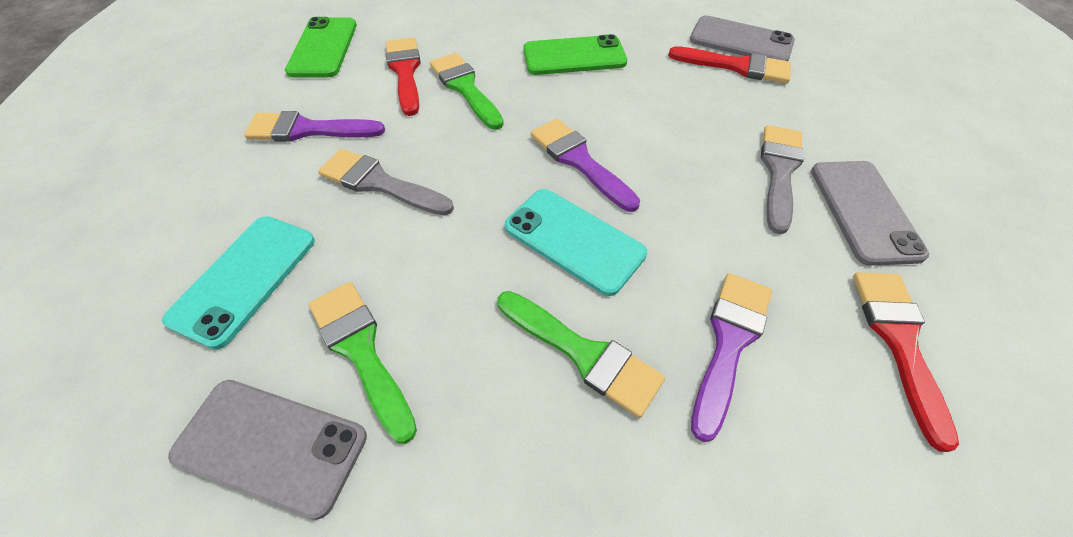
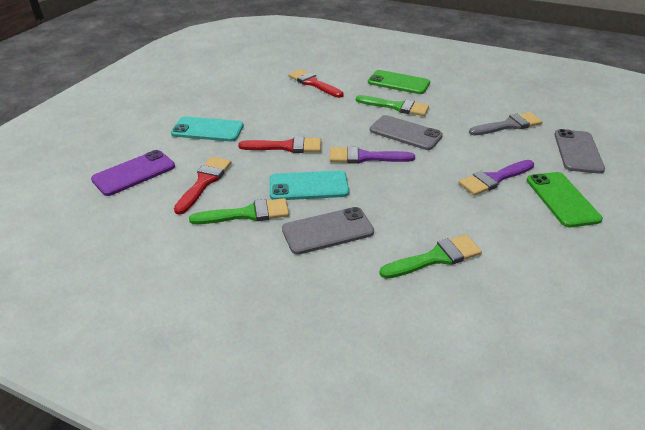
grey brush: [318,149,454,216] [761,125,804,234] = 2 -> [469,112,542,135] = 1
purple brush: [244,111,385,142] [531,118,640,212] [691,273,772,442] = 3 -> [330,146,415,164] [459,160,534,195] = 2
purple phone: none = 0 -> [91,150,175,196] = 1

